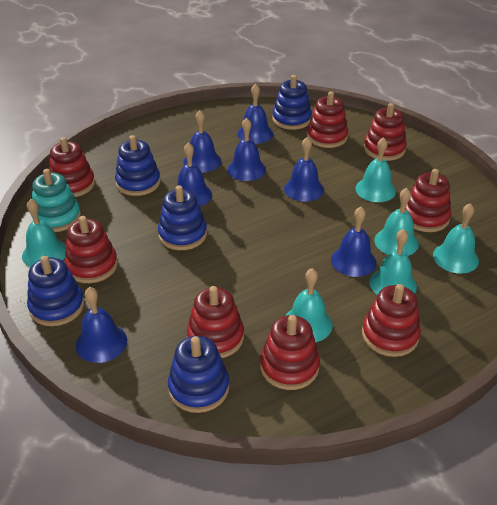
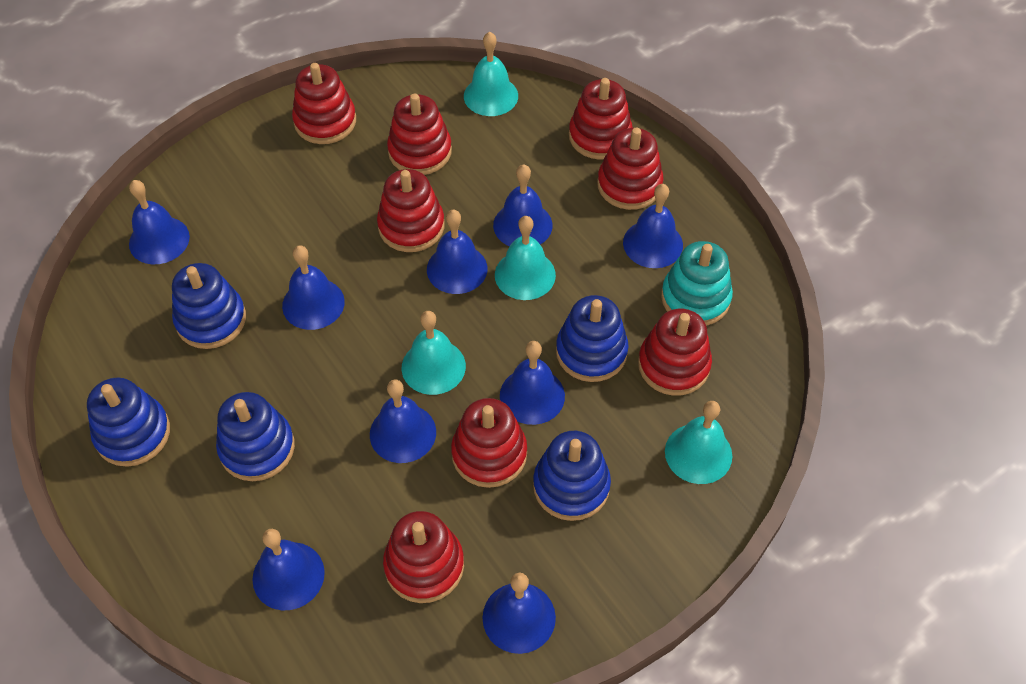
blue bell: [76,287,127,363] [177,142,212,206] [183,110,222,173] [227,118,266,181] [237,84,273,144] [284,137,324,202] [331,207,376,277] = 7 -> [129,180,190,264] [252,529,325,610] [282,245,345,330] [370,379,436,463] [427,210,487,294] [483,572,556,654] [493,164,552,246] [500,341,565,425] [623,184,683,268] = 9
turquoise bell: [22,199,66,267] [285,268,333,342] [355,137,396,202] [369,229,417,295] [374,188,419,256] [433,203,479,273] = 6 -> [402,311,466,395] [464,32,518,116] [495,216,556,300] [665,401,732,484] = 4

